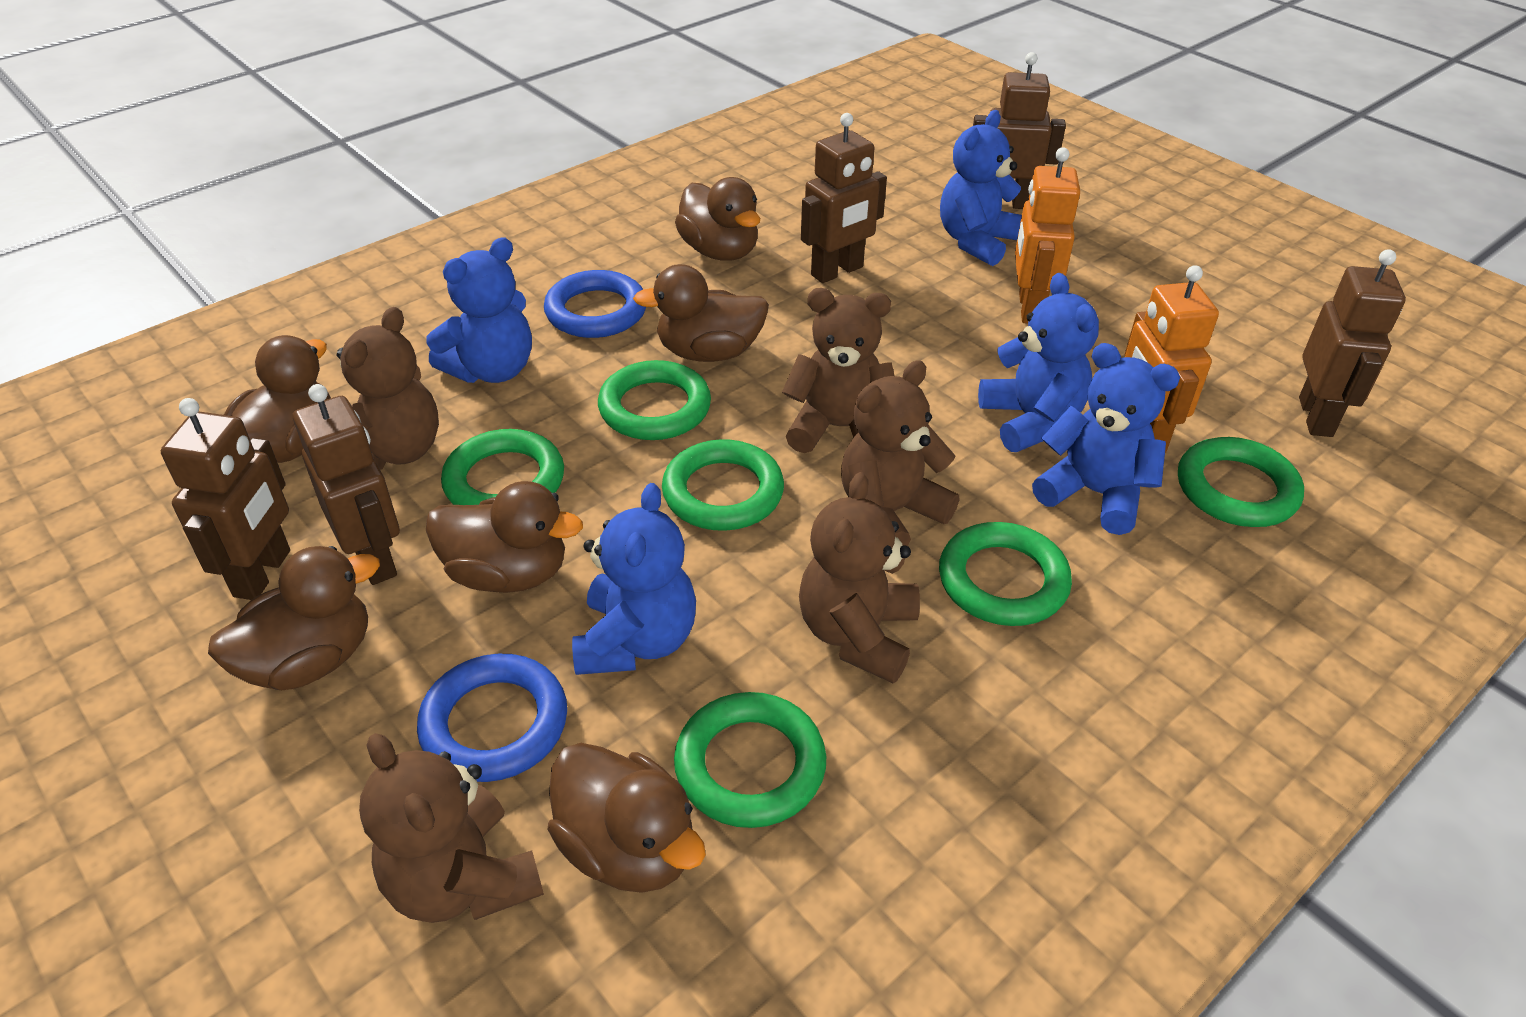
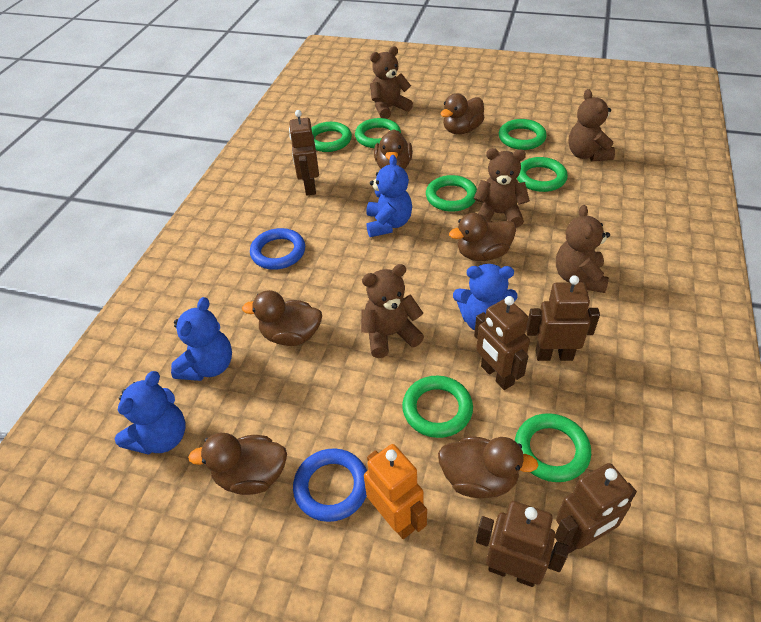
blue teddy bear: [426,237,532,383] [572,483,696,675] [940,110,1022,266] [978,273,1099,452] [1032,343,1180,535] = 5 -> [115,371,185,455] [171,297,232,381] [366,155,412,237] [453,264,517,331] = 4
green ring: [441,429,564,505] [598,360,711,440] [662,439,784,531] [674,692,826,828] [939,522,1072,626] [1178,437,1304,527] = 6 -> [312,122,352,152] [355,118,401,148] [402,376,473,438] [426,175,477,212] [499,119,547,150] [515,413,591,482] [517,157,568,192] = 7
orange robot: [1015,147,1080,324] [1125,265,1219,453] = 2 -> [364,444,427,539] = 1

